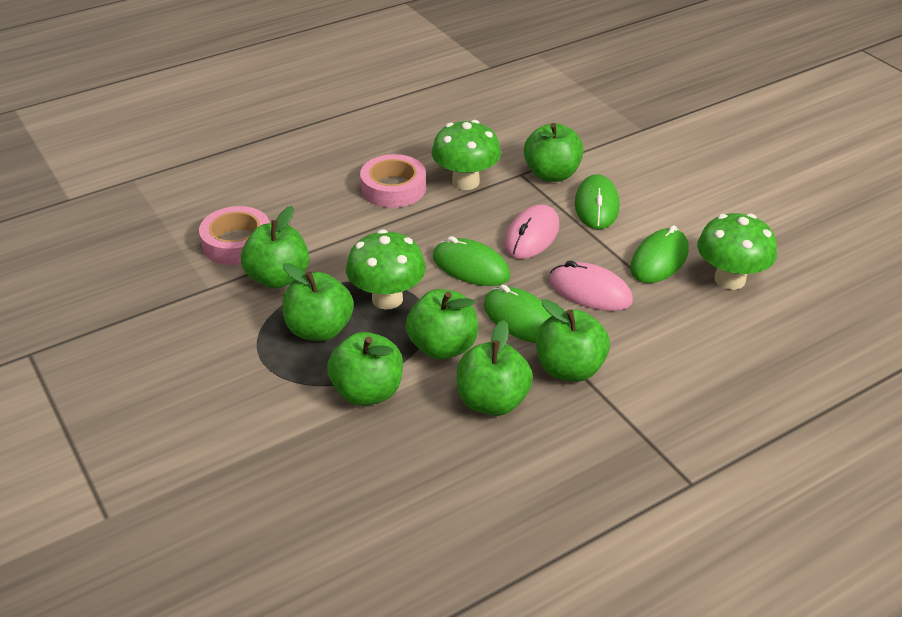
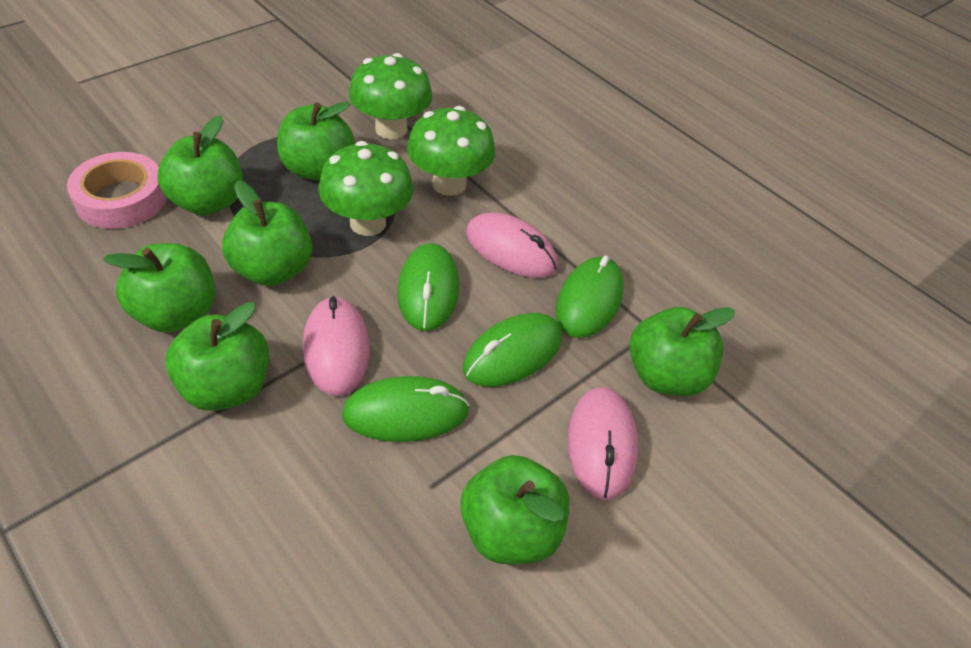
pink mouse: [504,204,559,259] [549,260,633,311] = 2 -> [303,296,370,396] [466,213,558,278] [567,387,638,500] = 3
pink tape: [199,206,270,265] [360,154,426,208] = 2 -> [67,152,166,229] = 1

